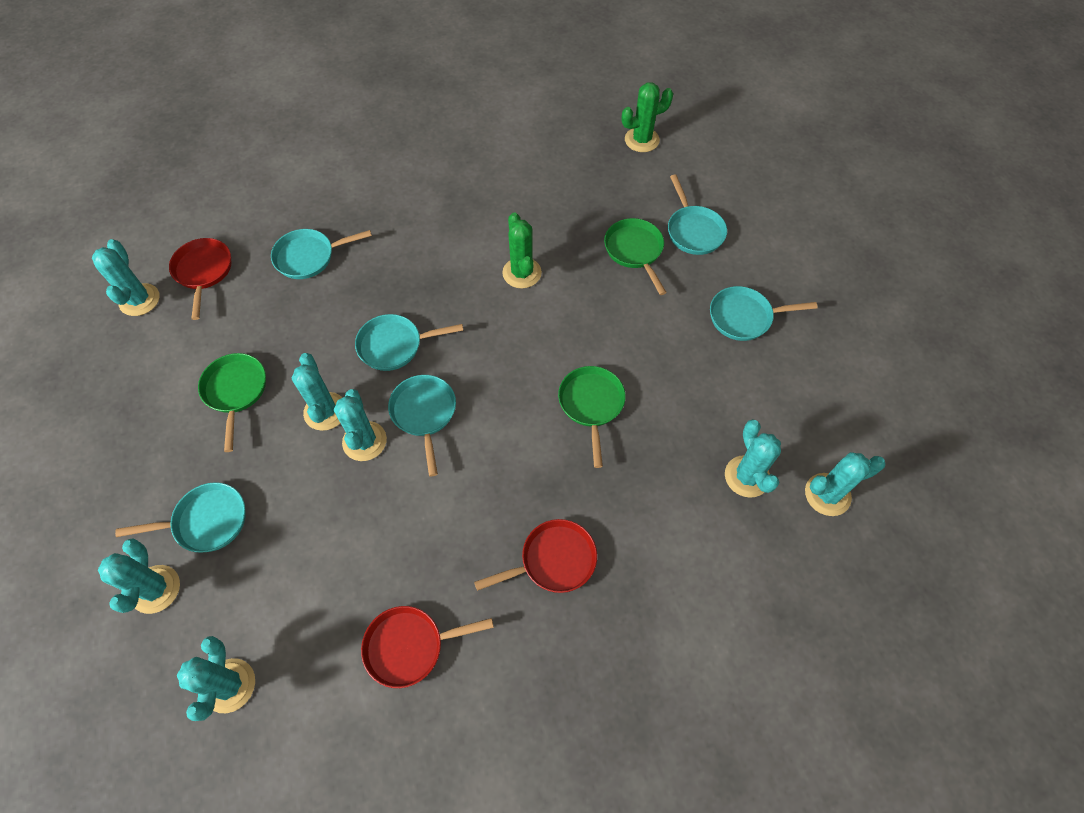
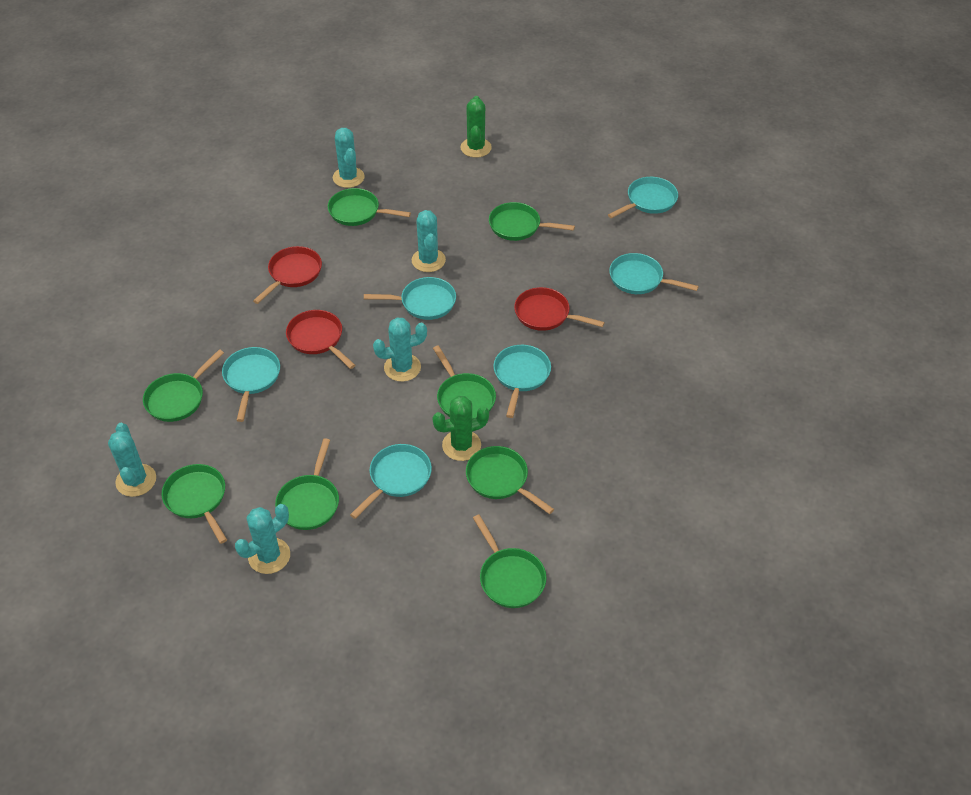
green pan: [198,353,266,452] [558,366,626,468] [604,218,667,295] = 3 -> [143,349,224,422] [162,464,227,544] [275,439,339,530] [328,188,411,226] [433,345,496,419] [466,446,554,514] [473,514,546,608] [489,202,575,241] = 8
turquoise cactus: [92,239,160,316] [98,538,180,614] [177,636,255,721] [292,353,343,431] [334,389,387,461] [725,419,781,498] [805,452,886,516] = 7 -> [108,423,156,497] [235,504,290,574] [333,128,365,188] [373,317,427,382] [412,210,446,272] = 5

